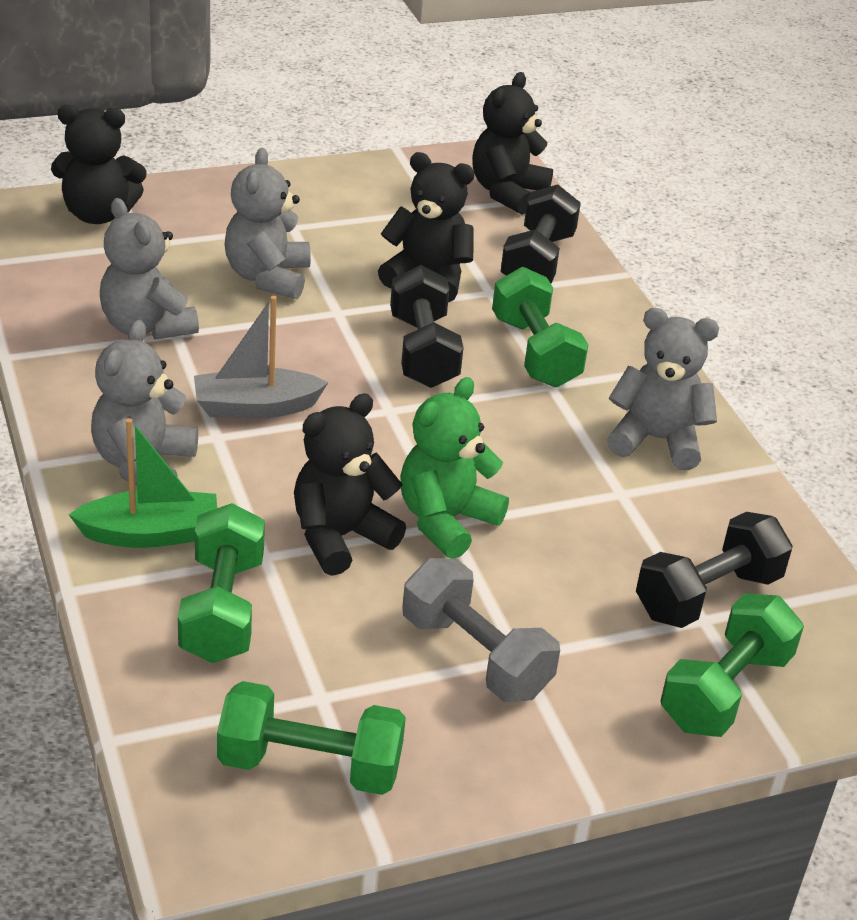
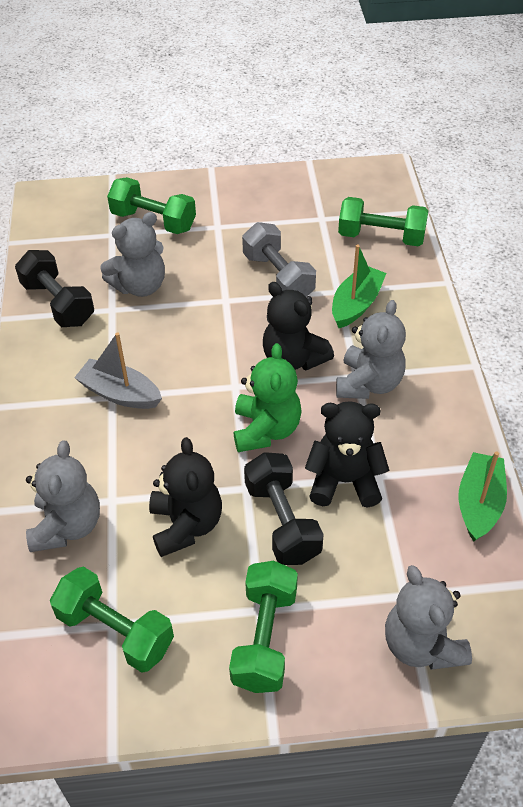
black dumbbell: [390,265,464,388] [501,184,581,283] [636,512,793,628] = 3 -> [15,250,94,327] [244,452,324,565] = 2
black teddy bear: [51,105,147,224] [294,393,406,576] [378,152,475,302] [472,72,553,215] = 4 -> [149,437,222,557] [263,282,334,370] [305,401,389,508] = 3
green boat: [68,418,217,548] = 1 -> [332,244,386,328] [459,451,507,541] = 2

